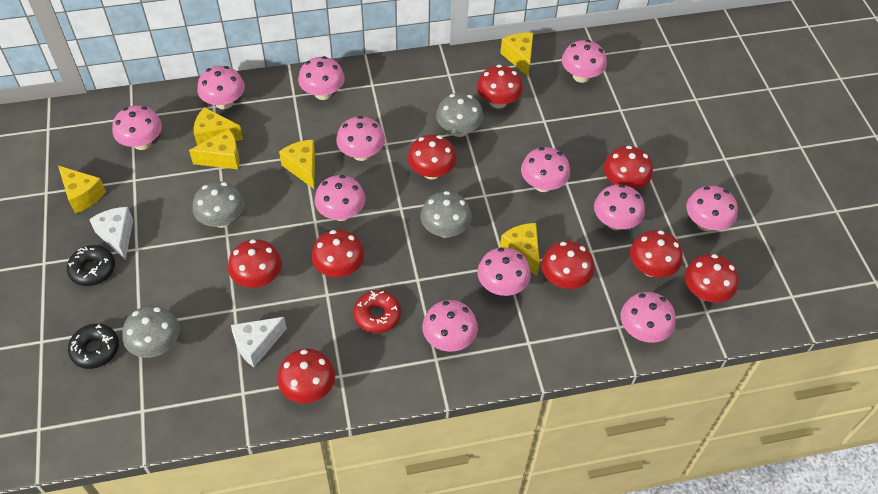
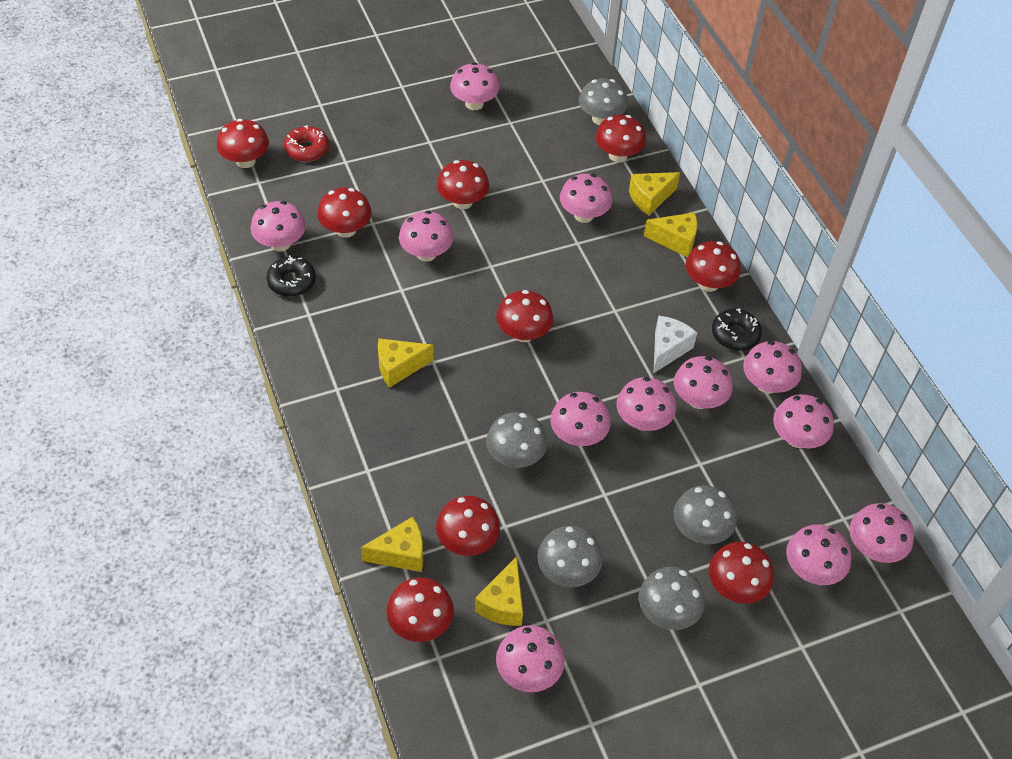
grey mushroom: [122,305,180,358] [192,181,244,228] [420,191,472,238] [436,93,484,137] = 4 -> [486,412,548,468] [537,526,603,587] [579,78,628,125] [639,567,705,630] [674,485,737,544] = 5
white cheese: [89,207,133,260] [231,317,287,367] = 2 -> [653,316,697,374] = 1
yellow cheese: [58,166,106,214] [189,129,239,169] [194,107,243,145] [279,140,315,189] [500,33,533,76] [500,223,540,276] = 6 -> [361,517,423,572] [378,338,434,388] [475,556,523,626] [629,172,680,215] [644,212,698,257] = 5

